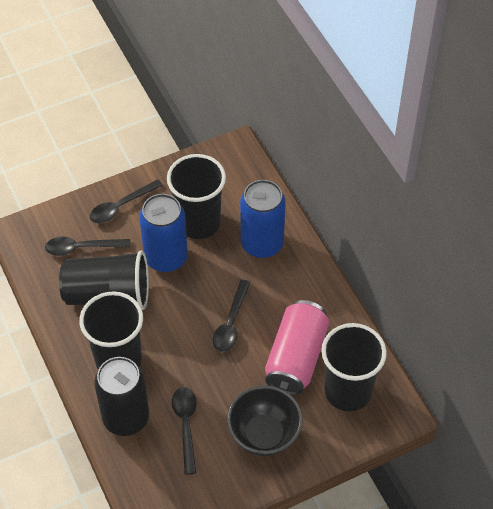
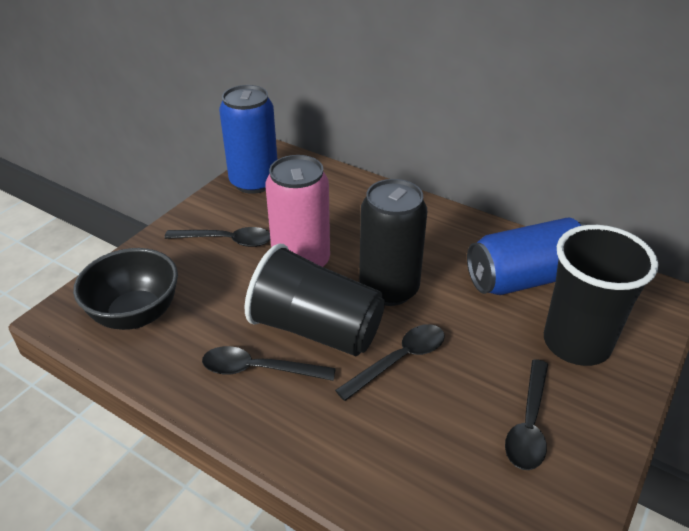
black cup: [59,250,149,310] [79,292,143,370] [167,154,226,239] [321,323,387,411] = 4 -> [245,244,385,356] [544,225,658,366] = 2

